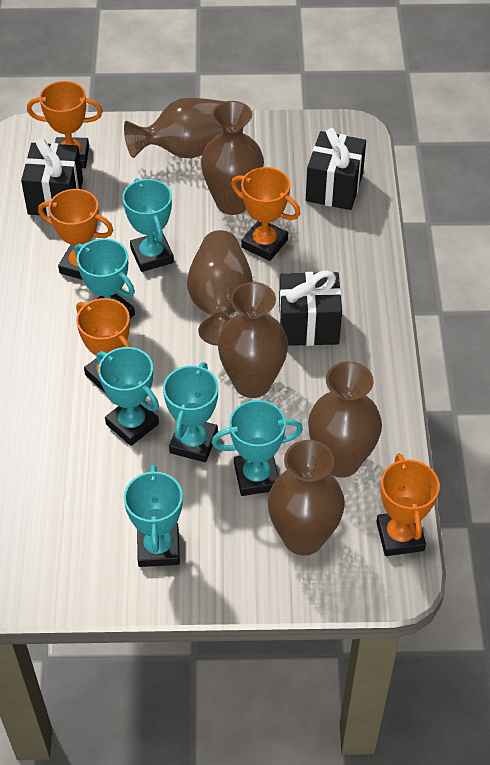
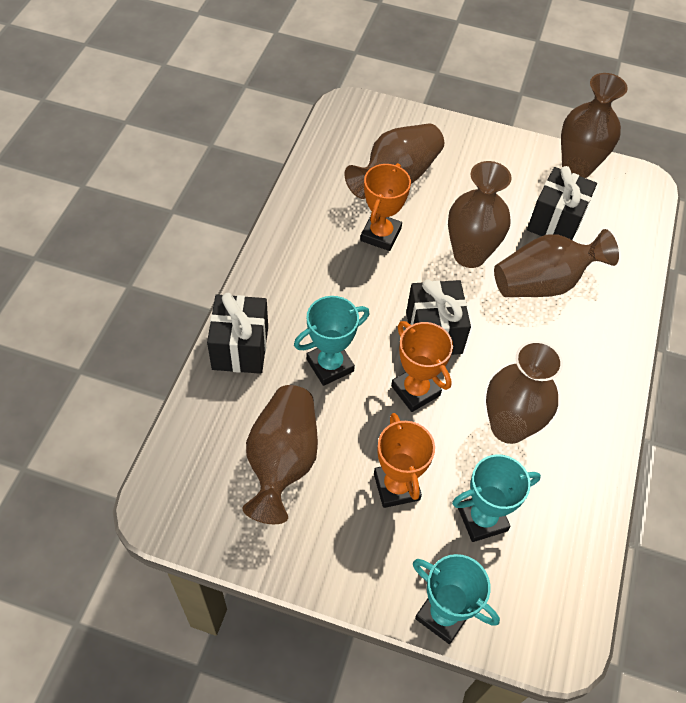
orange trophy: [27,81,103,168] [38,189,113,280] [76,298,131,394] [231,167,300,261] [376,454,440,556] = 5 -> [361,163,411,251] [374,413,435,508] [391,321,453,412] = 3
turquoise trophy: [74,239,135,318] [96,347,159,446] [122,178,174,272] [124,465,183,567] [163,362,218,462] [211,400,303,496] = 6 -> [294,296,370,386] [413,554,500,644] [452,454,541,542] = 3

